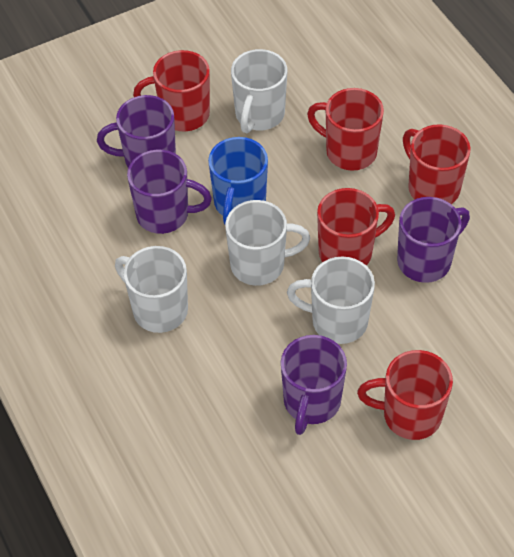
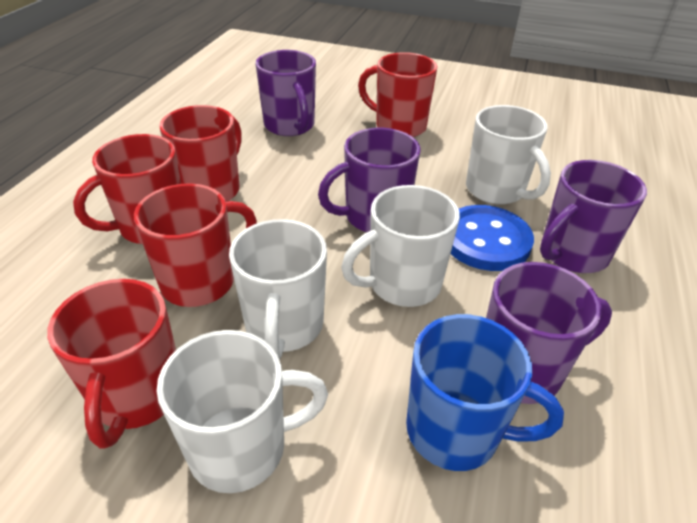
blue button: none = 0 -> [451,205,534,271] = 1

